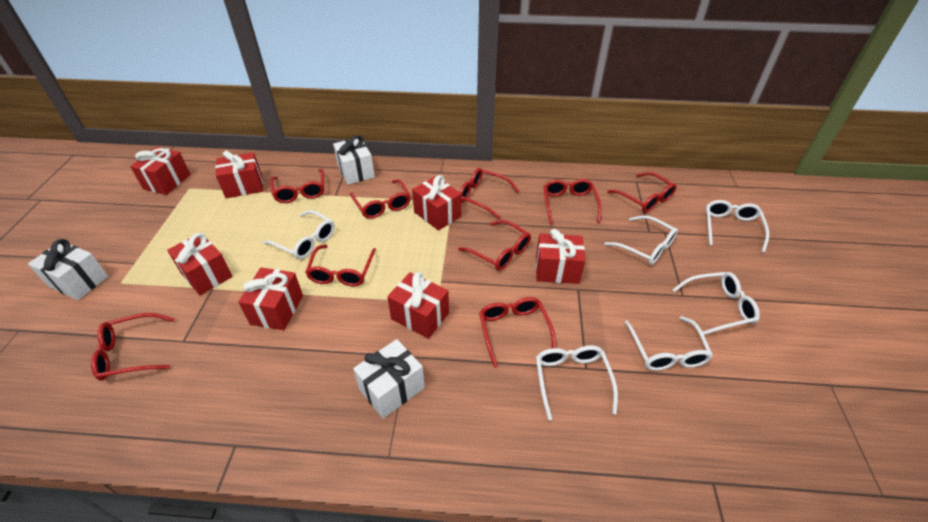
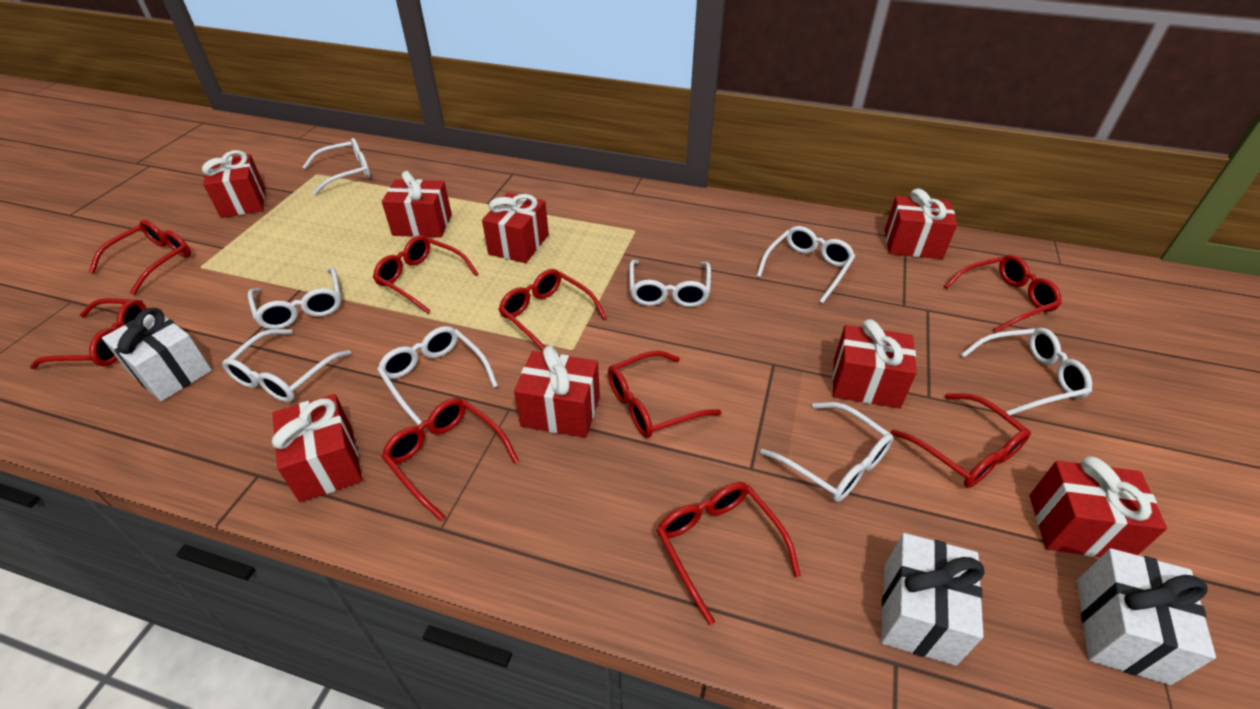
red gift: [130,147,191,195] [167,233,232,295] [215,150,263,198] [238,267,303,330] [387,272,449,339] [412,175,461,231] [536,229,585,284] = 7 -> [202,150,265,218] [272,394,362,502] [382,171,452,238] [482,193,549,263] [514,346,600,438] [832,319,917,408] [885,188,957,259] [1030,456,1167,557] = 8
white glasses: [263,210,334,259] [536,345,618,420] [604,215,678,265] [625,316,713,371] [673,272,760,335] [706,200,769,253] = 6 -> [222,329,351,402] [248,267,341,329] [303,138,371,195] [377,326,498,426] [629,260,711,307] [756,226,856,304] [760,402,893,502] [960,328,1092,415] = 8

